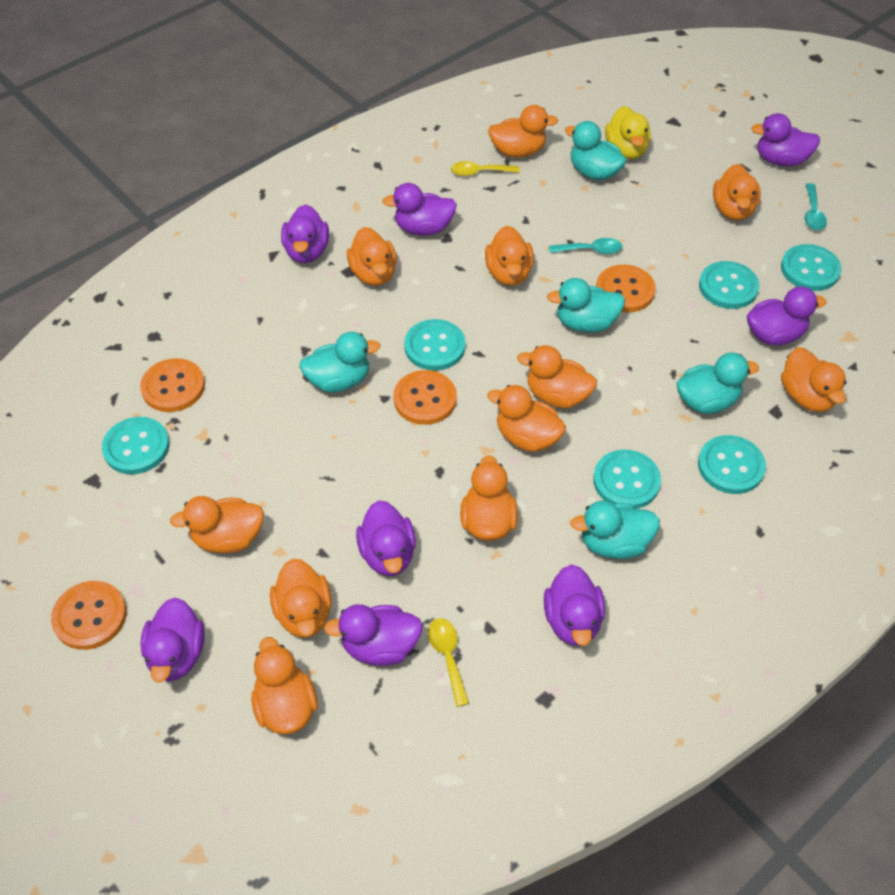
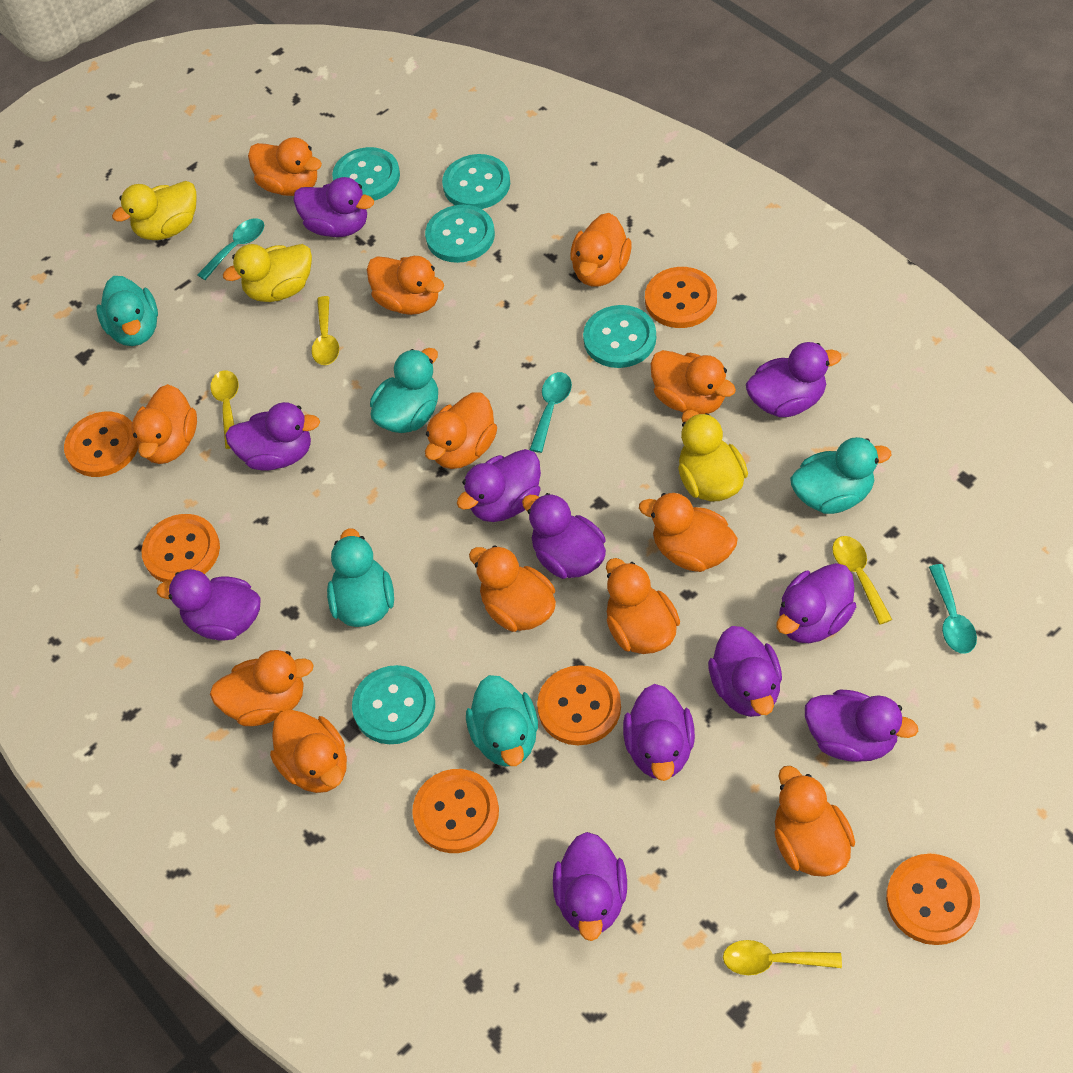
orange button: [51,581,127,650] [140,358,205,412] [393,370,457,425] [596,264,656,313] = 4 -> [64,412,138,477] [141,514,220,582] [412,769,499,853] [537,665,621,745] [645,267,717,328] [886,854,980,945] = 6
orange duck: [170,496,264,553] [251,637,318,735] [270,558,332,638] [347,227,397,286] [460,455,518,541] [485,226,534,286] [487,385,566,452] [488,105,558,158] [517,345,597,408] [713,164,761,220] [781,347,847,412] = 11 -> [131,384,197,464] [210,650,314,726] [248,138,322,196] [270,710,347,793] [367,256,444,315] [425,392,497,469] [469,545,556,632] [570,213,631,286] [606,558,680,654] [639,493,738,572] [650,350,736,414] [774,766,855,877] = 12
purple duck: [140,598,205,683] [281,204,329,263] [324,604,423,666] [356,500,416,576] [382,183,457,236] [544,564,605,646] [747,287,826,345] [751,113,820,166] = 8 -> [157,569,261,641] [225,402,320,471] [294,177,374,237] [457,449,541,522] [522,493,606,579] [553,832,627,941] [623,684,695,781] [708,626,782,717] [746,342,842,417] [776,563,856,643] [805,689,918,762] = 11
turquoise button: [102,417,169,474] [404,319,466,371] [593,450,661,509] [698,435,766,494] [699,261,760,309] [781,244,842,291] = 6 -> [332,147,400,201] [352,665,435,744] [425,205,495,263] [442,154,510,209] [583,305,656,368] = 5
turquoise spoon: [549,238,622,254] [805,183,827,230] = 2 -> [197,218,264,280] [530,372,572,453] [929,564,977,653] = 3
yellow duck: [605,106,651,159] = 1 -> [112,181,197,240] [223,244,312,302] [678,410,748,502] = 3
yellow spoon: [428,618,469,707] [451,161,520,176] = 2 -> [210,370,239,449] [311,296,339,365] [723,940,842,975] [832,536,892,625] = 4

